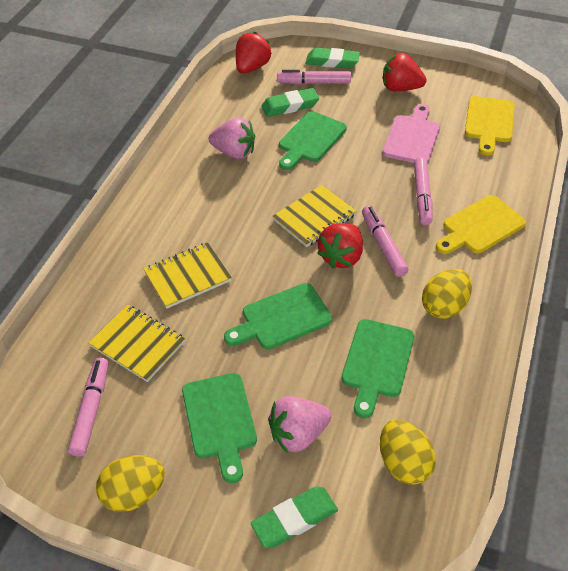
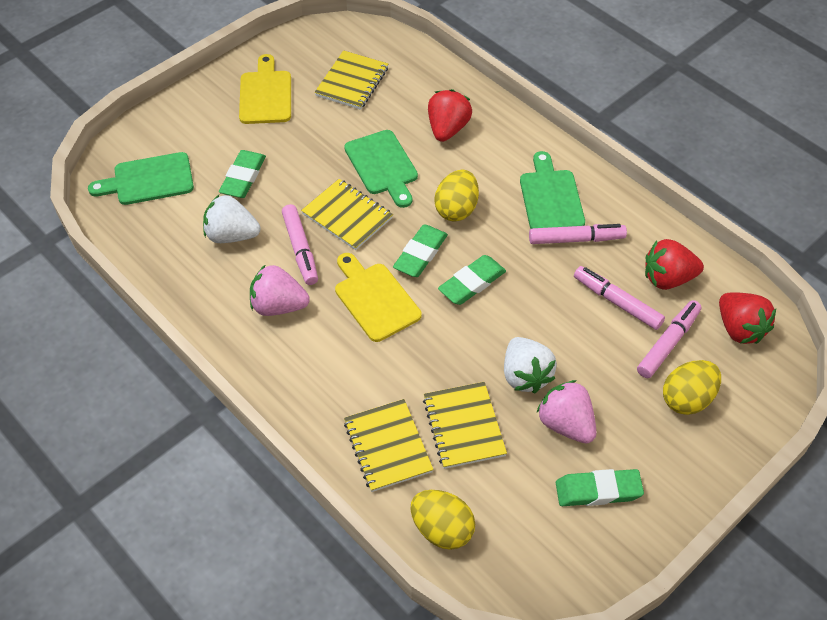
green cutting board: [182,373,257,483] [224,283,332,350] [279,111,347,170] [341,319,414,418] = 4 -> [88,152,194,205] [344,130,418,208] [520,151,585,229] = 3
green eraser: [251,487,338,548] [261,88,319,117] [305,48,360,69] = 3 -> [219,150,266,198] [393,224,448,277] [438,255,506,305] [556,469,644,506] = 4
pink cutting board: [382,104,440,163] = 1 -> none = 0
white strawberry: none = 0 -> [203,195,260,243] [504,337,557,393] = 2
yellow notebook: [88,305,185,382] [144,242,232,309] [272,185,357,247] = 3 -> [301,179,393,250] [315,50,388,110] [344,399,433,492] [423,382,507,469] = 4

